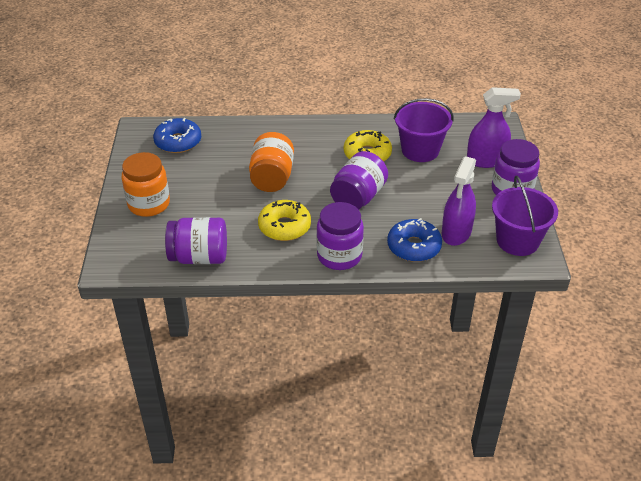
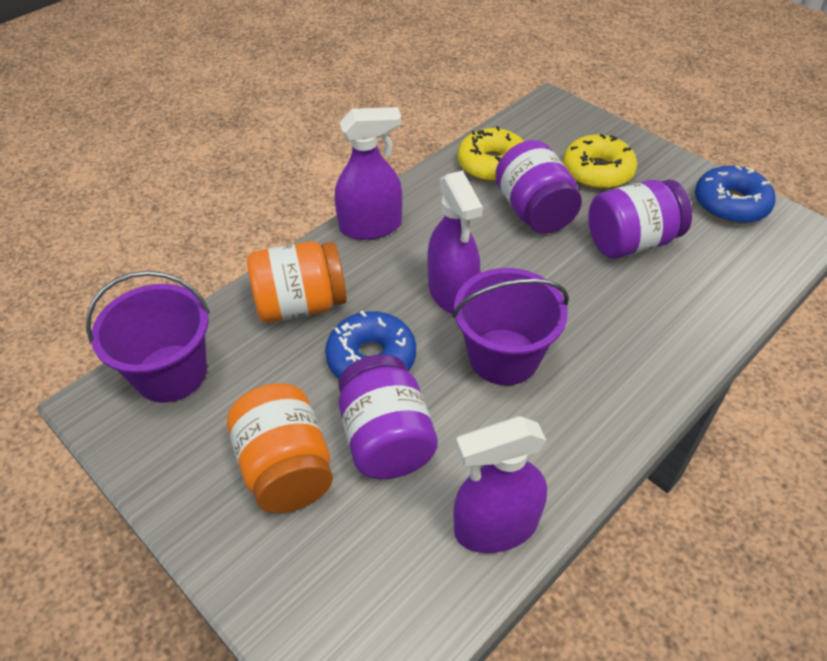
purple jar: [165,217,227,264] [317,202,364,270] [330,151,388,210] [492,139,540,195] = 4 -> [338,354,438,479] [495,140,582,234] [588,179,692,259] = 3
purple spray bottle: [442,156,476,246] [467,87,521,168] = 2 -> [335,107,402,240] [427,171,483,314] [453,416,547,553] = 3

